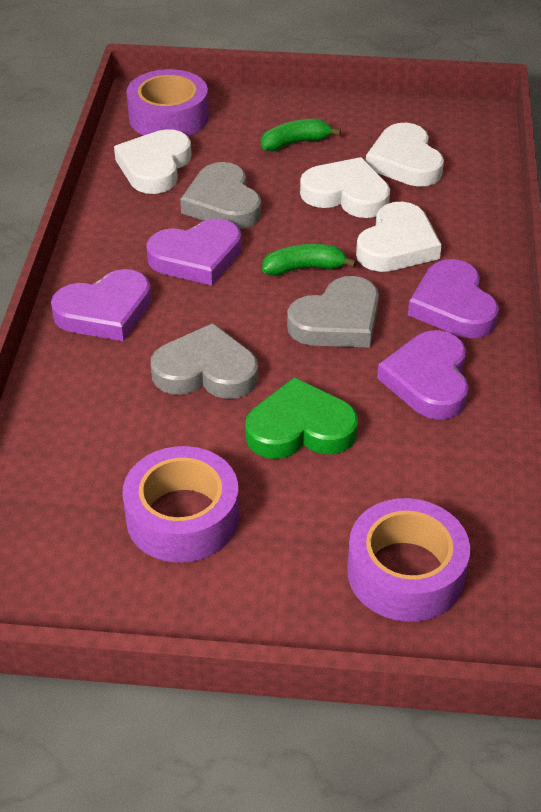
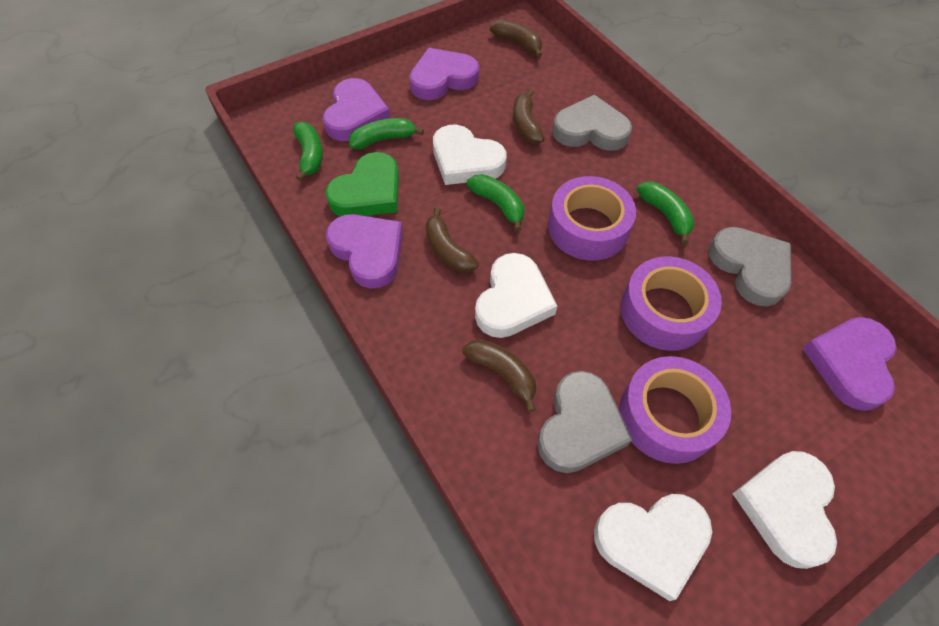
brown banana: none = 0 -> [426,207,479,272] [462,339,536,412] [490,19,542,58] [513,89,544,144] = 4
green banana: [261,119,341,151] [262,244,357,276] = 2 -> [293,122,323,181] [349,118,424,149] [466,174,524,231] [636,181,695,244] = 4

